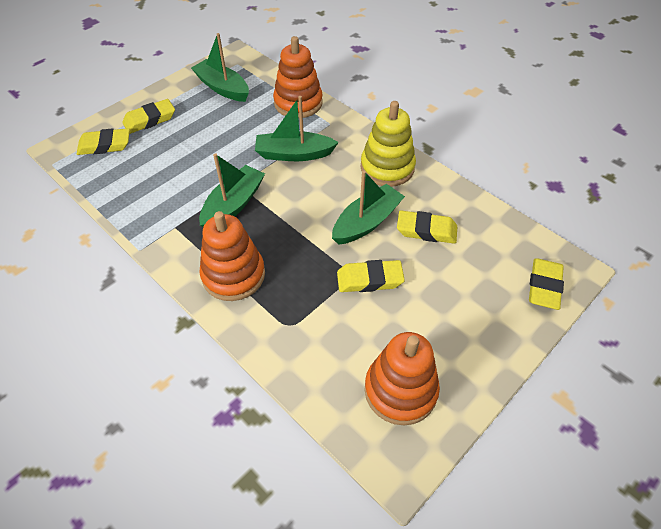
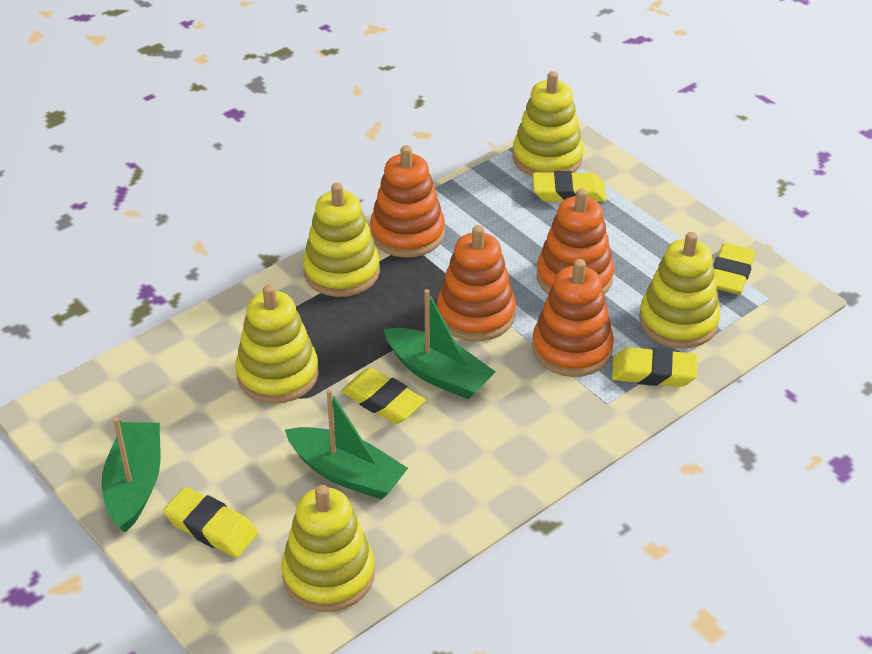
green boat: [191,33,249,102] [199,153,265,227] [255,96,339,161] [332,171,405,245] = 4 -> [101,417,160,532] [285,389,408,500] [384,289,495,400] = 3
orange stacking toy: [200,211,265,301] [273,36,323,118] [365,332,440,425] = 3 -> [370,145,445,258] [437,225,516,341] [532,259,614,377] [536,188,614,294] = 4
yellow stacking toy: [361,101,416,187] = 1 -> [235,284,319,404] [281,485,375,612] [303,183,380,297] [513,71,584,177] [639,232,721,348] = 5

